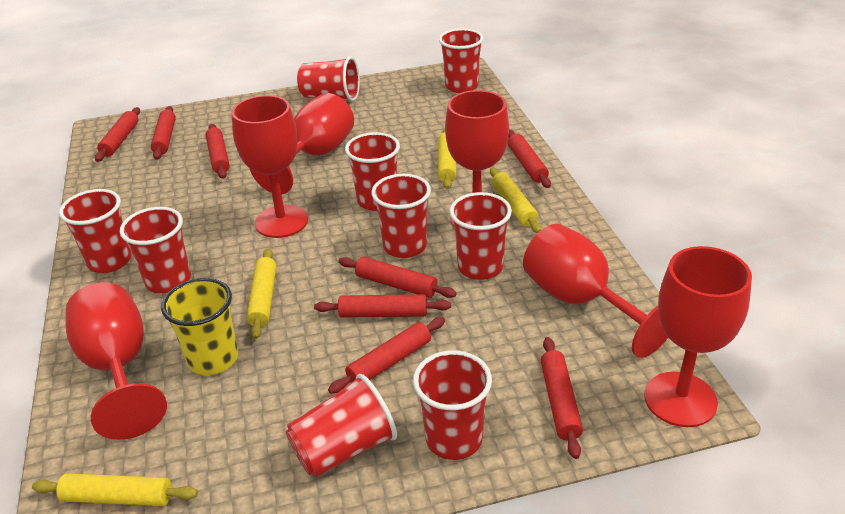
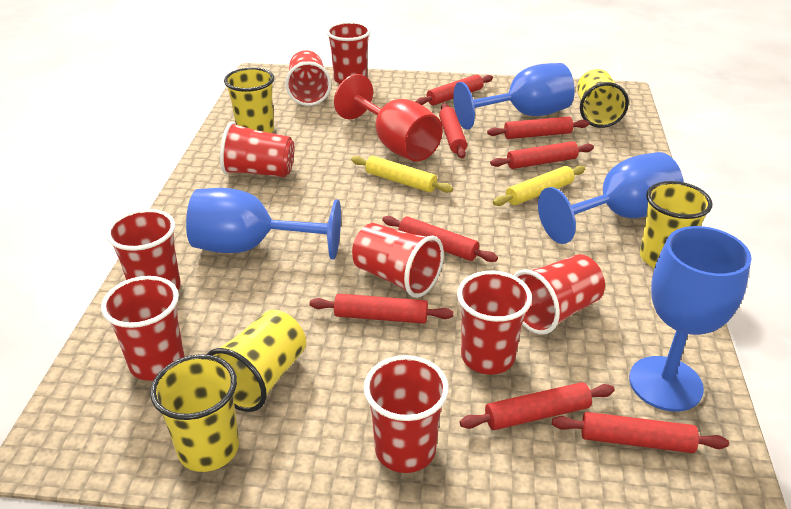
blue goblet: none = 0 -> [186,188,341,259] [453,63,575,130] [538,152,683,244] [629,226,752,411] = 4
red goblet: [65,282,167,440] [232,95,308,238] [250,93,354,195] [445,90,509,227] [523,224,668,358] [644,246,752,427] = 6 -> [334,74,443,162] = 1
yellow cup: [161,278,238,375] = 1 -> [150,354,239,472] [206,310,306,412] [224,67,274,133] [577,69,629,128] [640,181,713,268] = 5
yellow rolling pin: [32,473,198,506] [247,248,276,339] [438,129,456,189] [490,167,542,233] = 4 -> [351,156,453,193] [493,166,585,206] = 2

